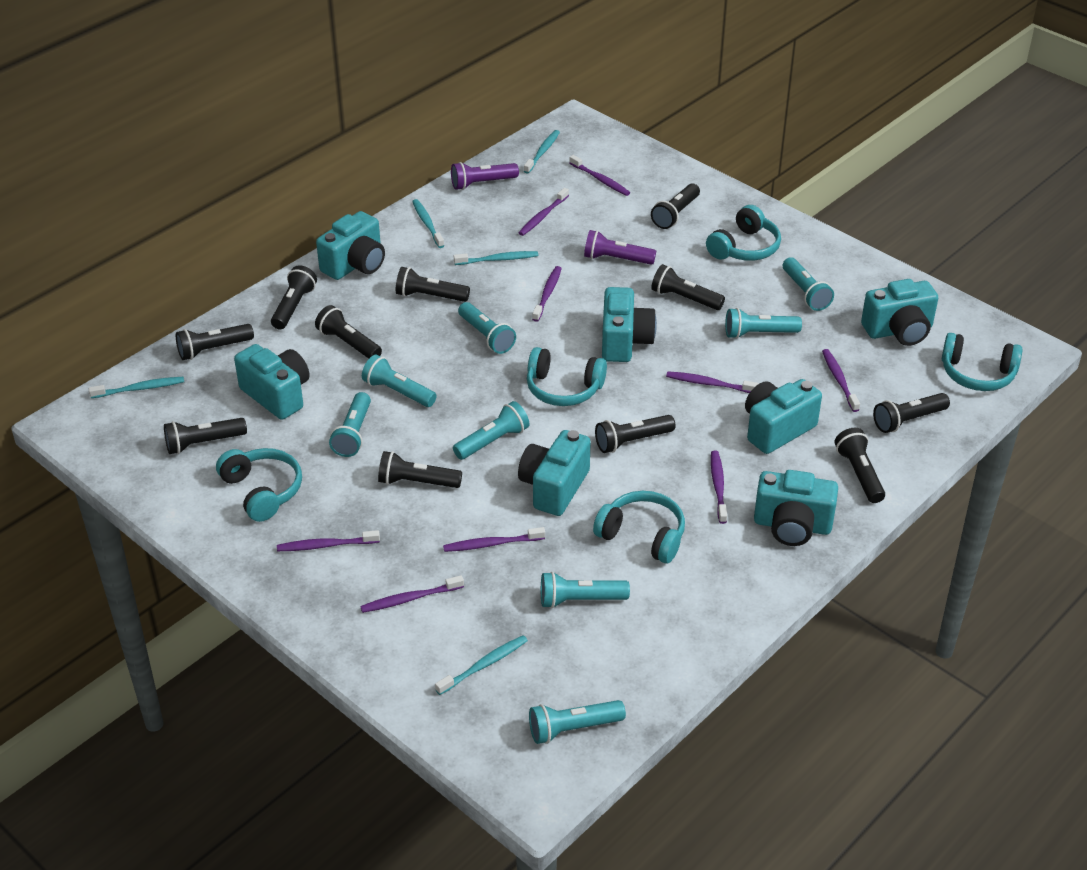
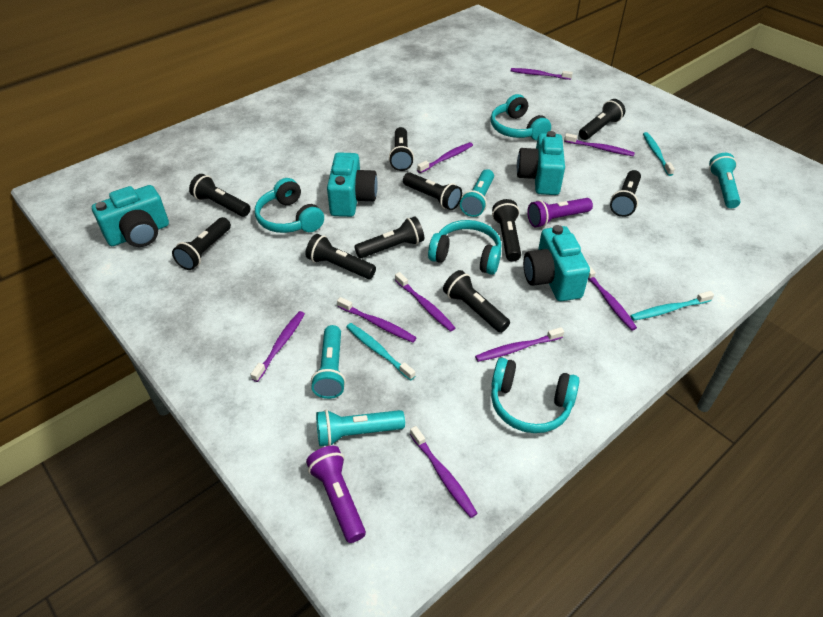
black flashlight: [164,418,247,454] [176,324,254,360] [271,265,317,330] [315,305,382,359] [378,451,462,488] [396,267,470,302] [595,415,676,453] [651,184,700,229] [651,264,725,310] [835,428,885,503] [873,393,950,433] = 11 -> [172,217,231,270] [189,174,251,217] [306,234,376,279] [354,216,424,258] [389,127,414,171] [403,172,462,210] [443,270,510,333] [492,199,521,261] [579,99,625,140] [610,170,641,217] = 10
turquoise camera: [234,344,310,420] [316,211,385,280] [518,430,591,516] [602,287,657,362] [745,379,822,454] [754,470,838,546] [861,279,938,346] = 7 -> [92,185,169,247] [327,152,378,217] [517,131,565,195] [523,225,590,301] = 4
turquoise flashlight: [329,392,371,457] [362,355,437,407] [453,401,529,460] [458,302,516,354] [529,700,626,744] [541,572,630,608] [725,308,802,339] [783,257,834,311] = 8 -> [311,325,346,399] [316,410,405,446] [460,169,494,217] [709,153,741,208] = 4
turquoise headphones: [216,448,302,522] [527,347,607,406] [593,491,685,563] [706,205,781,261] [942,333,1023,391] = 5 -> [255,178,324,233] [428,220,501,275] [491,94,551,140] [491,358,579,433] = 4
turquoise toothbrush: [89,377,184,398] [412,199,444,248] [435,635,528,695] [454,251,538,265] [524,130,560,174] = 5 -> [346,323,415,381] [630,291,714,321] [643,132,675,176] = 3

